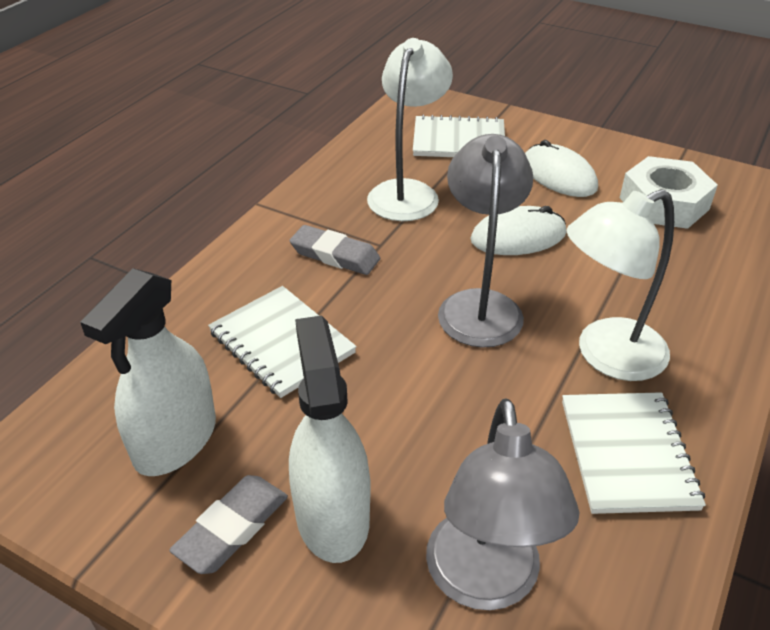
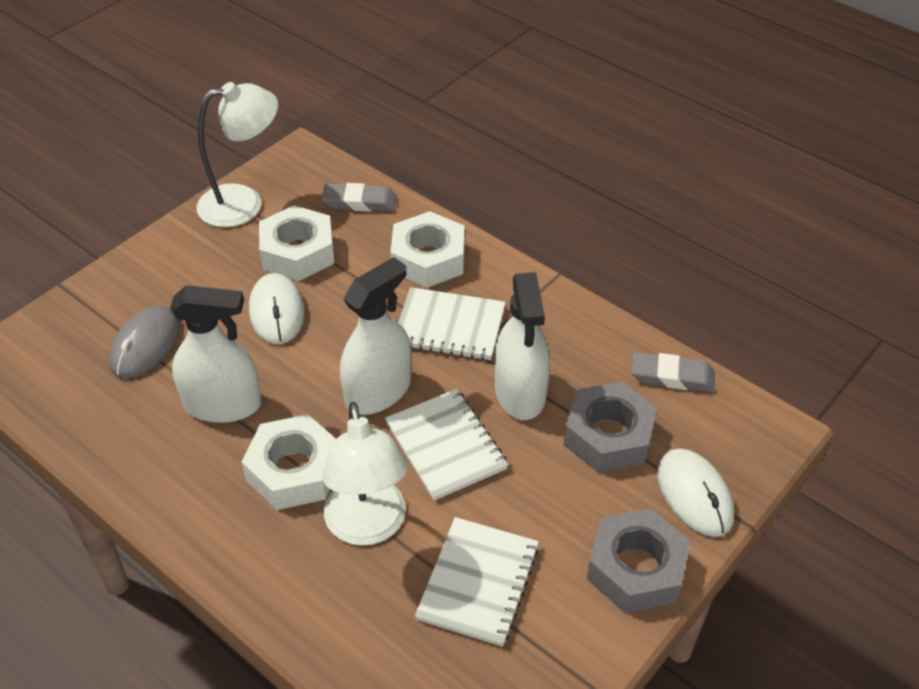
grey lamp: [426,398,579,610] [438,134,533,348] = 2 -> none = 0
grey mouse: none = 0 -> [109,306,180,378] = 1
grey nut: none = 0 -> [563,382,657,473] [587,508,690,614] = 2
white nut: [620,156,718,229] = 1 -> [242,414,336,510] [259,205,334,281] [390,211,465,288] = 3
white spray bottle: [80,268,216,476] [289,316,371,563] = 2 -> [170,285,261,423] [340,257,411,415] [495,272,550,420] = 3

